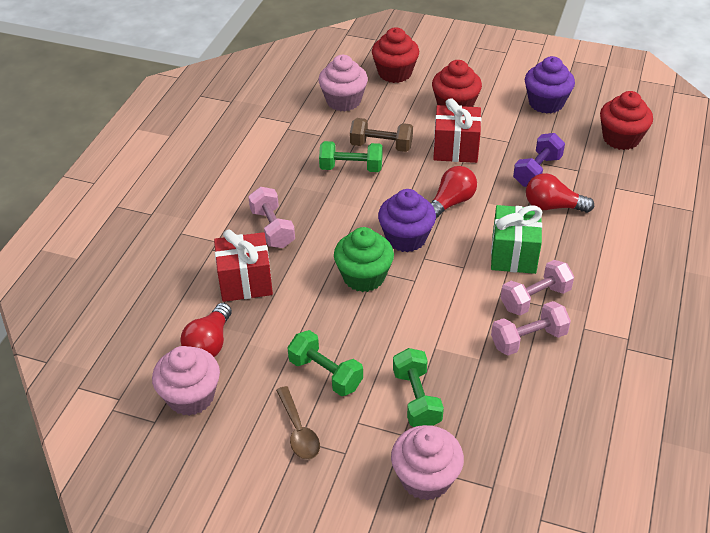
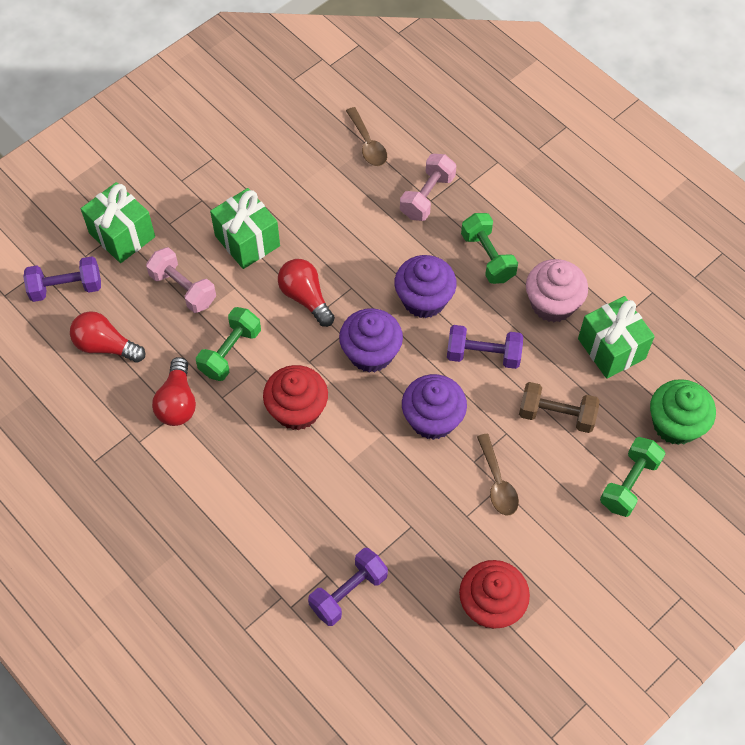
brown spoon: [276,386,320,460] = 1 -> [346,107,387,166] [477,434,519,515] = 2
green gift: [491,205,543,274] = 1 -> [81,182,155,263] [210,188,280,269] [578,296,655,379] = 3
pink cupcake: [152,346,220,416] [318,55,368,111] [391,425,464,500] = 3 -> [526,259,588,323] = 1
pink dumbbell: [248,187,295,248] [491,301,571,356] [501,260,574,315] = 3 -> [146,247,216,313] [400,154,456,221] = 2
purple cupcake: [378,189,436,252] [525,56,575,114] = 2 -> [339,308,403,373] [394,255,457,318] [402,374,467,440] = 3
purple dumbbell: [513,133,565,187] = 1 -> [24,256,101,302] [308,548,388,626] [447,325,523,369] = 3
red cupcake: [372,27,419,83] [432,60,482,107] [600,91,653,150] = 3 -> [263,365,328,430] [459,560,530,629] = 2
red gift: [214,229,273,302] [433,98,481,163] = 2 -> none = 0

